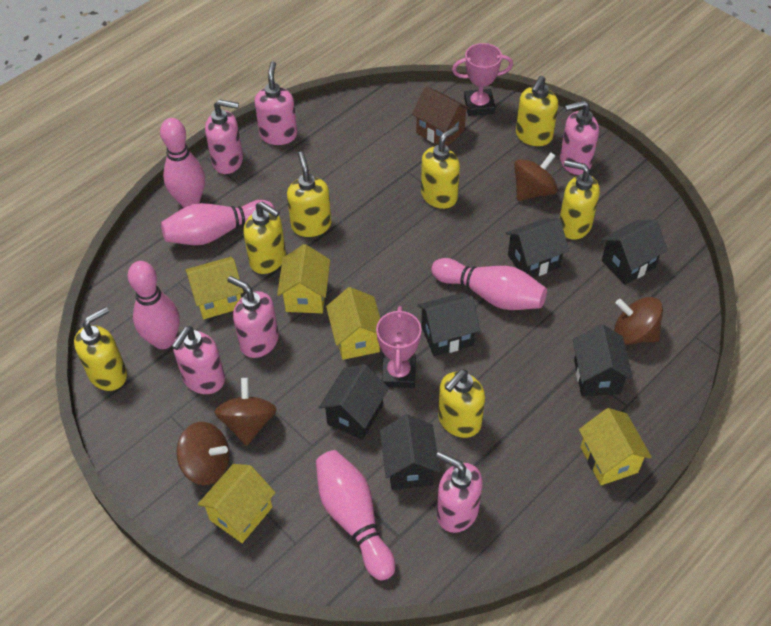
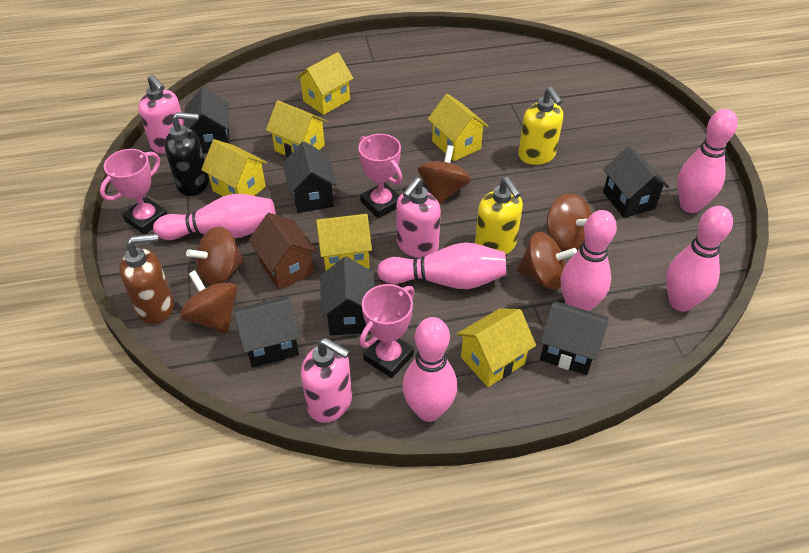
black soap dispenser: none = 0 -> [164,112,209,196] = 1
brown soap dispenser: none = 0 -> [119,233,174,324] = 1
brown spinning top: [177,422,229,485] [214,378,277,446] [514,152,558,201] [614,297,663,345] = 4 -> [180,270,238,333] [186,226,244,286] [418,145,471,204] [517,232,577,290] [547,194,592,251] = 5
pink bowling pin: [128,261,179,349] [160,118,205,208] [161,200,275,245] [316,450,395,581] [431,258,547,310] = 5 -> [153,194,276,240] [377,243,507,289] [403,317,457,422] [561,210,617,311] [666,206,733,311] [678,109,738,213] = 6
pink soap dispenser: [172,326,225,394] [205,99,243,174] [227,276,279,358] [255,61,297,145] [436,451,483,533] [560,100,599,175] = 6 -> [138,75,184,153] [301,338,352,423] [396,177,441,258] = 3
pink trophy: [376,306,421,388] [452,43,513,116] = 2 -> [100,149,167,235] [358,134,403,218] [359,284,415,378] = 3
yellow house: [185,257,244,319] [198,464,276,543] [277,244,330,313] [326,287,381,360] [579,408,652,485] = 5 -> [201,139,267,196] [266,100,327,157] [296,52,353,115] [316,214,372,271] [428,94,489,161] [457,308,536,387] = 6
yellow soap dispenser: [74,307,127,391] [244,202,286,274] [287,152,331,237] [421,126,460,209] [438,369,485,438] [516,76,558,146] [559,160,600,240] = 7 -> [475,177,523,255] [518,87,563,165] = 2

